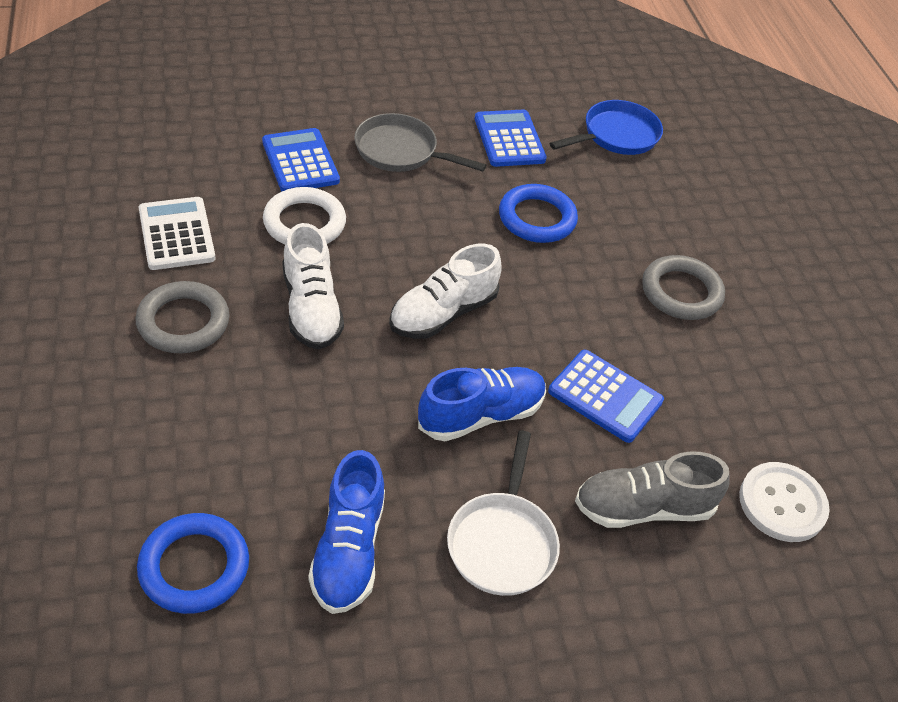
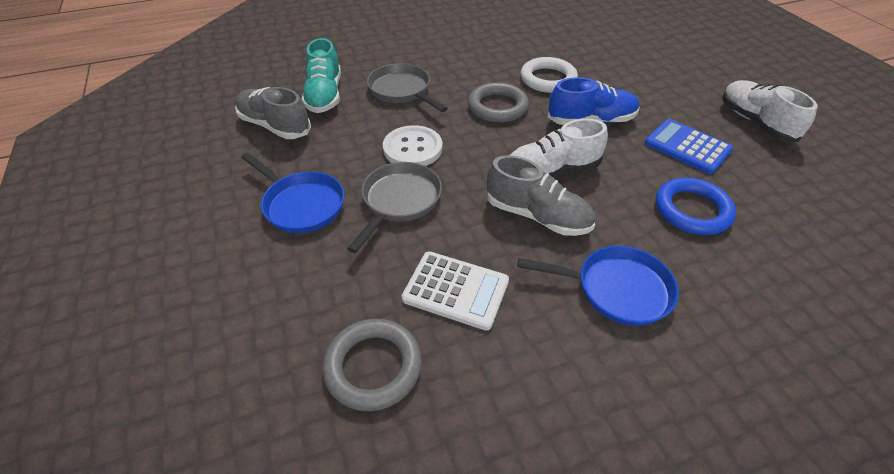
blue calculator: [262,128,340,191] [475,109,547,167] [548,350,664,443] = 3 -> [645,119,733,174] = 1
blue pan: [550,100,663,155] = 1 -> [241,152,344,233] [517,246,679,326] = 2
blue ring: [137,513,249,614] [499,184,578,243] = 2 -> [656,177,736,235] = 1
blue shoe: [308,450,385,614] [418,367,546,441] = 2 -> [548,77,640,125] = 1
grey pan: [354,113,486,172] = 1 -> [347,162,442,253] [367,63,448,112] = 2
grey shoe: [575,451,730,528] = 1 -> [235,87,311,139] [487,155,595,236] = 2
turquoise shoe: none = 0 -> [302,38,341,113] = 1
white pan: [447,431,560,596] = 1 -> none = 0

